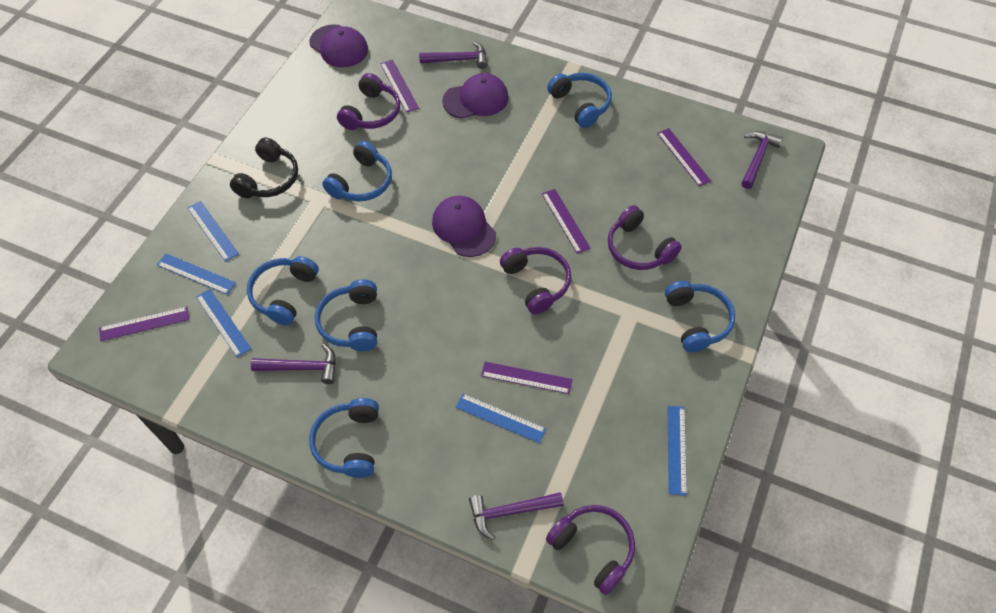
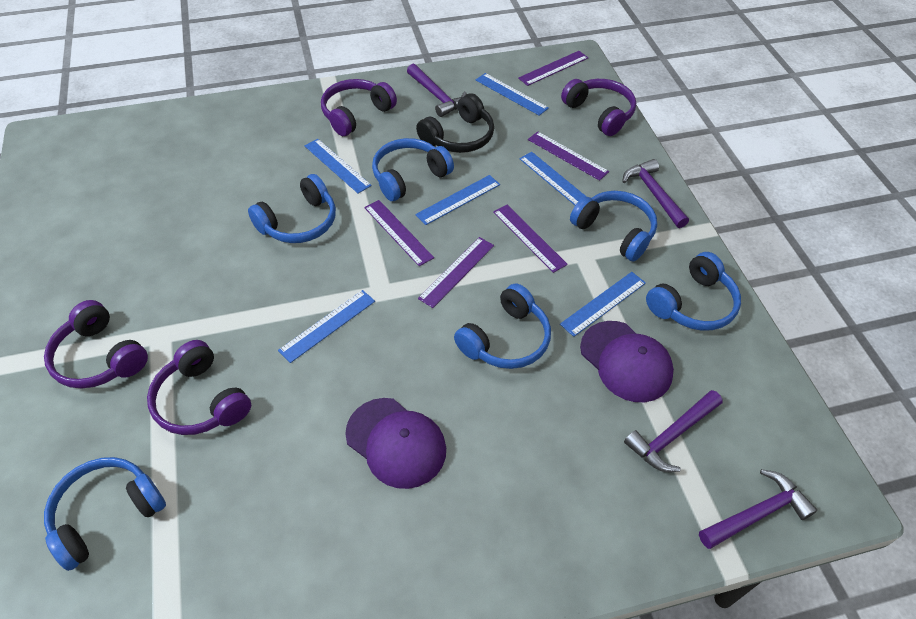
blue ruler: [157,254,236,295] [187,201,239,262] [196,289,251,357] [455,394,546,443] [668,406,687,496] = 5 -> [278,290,375,363] [305,139,372,193] [415,175,500,225] [476,73,549,116] [519,152,587,205] [560,272,646,337] = 6
purple cap: [309,24,368,68] [432,196,496,257] [442,73,509,119] = 3 -> [345,398,446,489] [580,321,674,402] = 2

